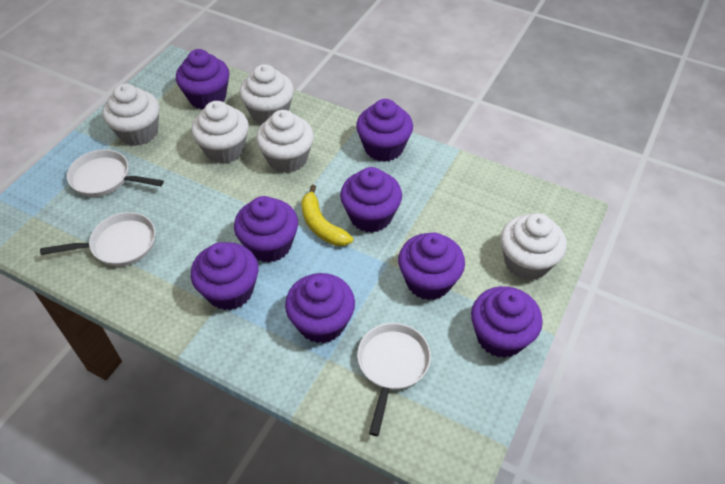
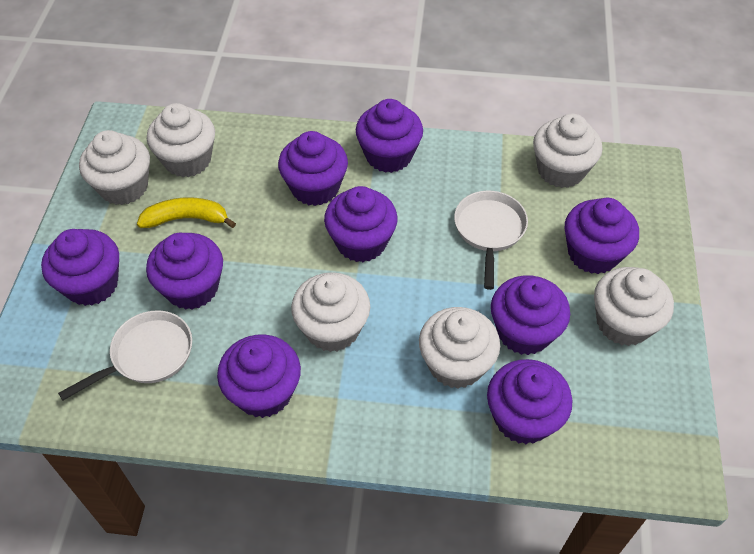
purple cupcake: [176,49,229,110] [191,242,259,310] [234,196,298,263] [285,273,355,343] [340,167,402,233] [356,99,413,162] [398,232,465,300] [471,286,543,358] = 8 -> [41,229,119,306] [146,233,223,310] [217,334,301,418] [278,131,348,206] [324,186,398,262] [356,99,423,173] [487,359,572,444] [491,275,570,355] [565,198,639,274] = 9
white cupcake: [103,84,159,146] [191,101,249,164] [239,64,294,125] [256,110,314,173] [501,213,567,281] = 5 -> [79,130,150,205] [147,103,215,178] [291,272,370,352] [419,307,500,389] [533,114,602,188] [594,267,674,346] = 6
white pan: [40,212,155,266] [67,149,164,197] [357,323,431,436] = 3 -> [58,310,192,400] [454,191,528,290] = 2

